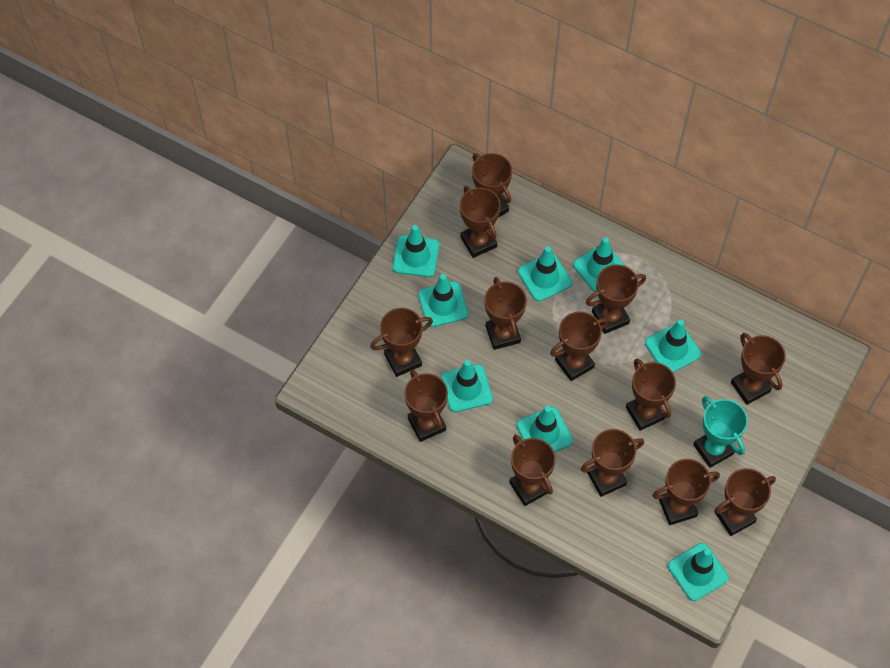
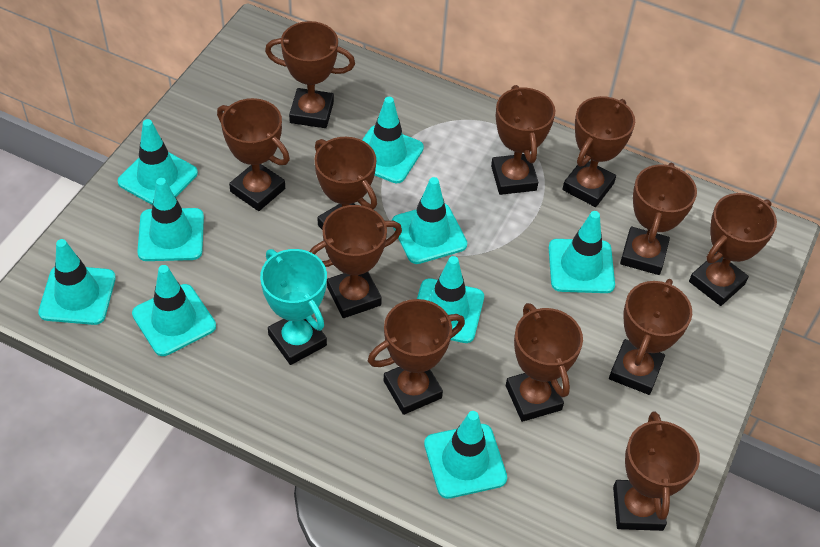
brown trophy: [370,308,433,377] [404,369,448,442] [460,186,501,258] [472,153,512,218] [484,277,527,350] [509,435,556,506] [550,312,608,381] [581,429,644,497] [586,264,646,334] [626,358,676,431] [652,459,720,525] [714,468,776,536] [731,333,786,405] = 13 -> [217,98,290,211] [265,21,355,128] [309,205,402,318] [314,137,377,229] [368,299,465,415] [491,85,555,195] [506,303,583,422] [562,96,635,207] [609,279,692,395] [613,411,700,531] [620,163,697,275] [689,193,777,306] = 12
turquoise traffic cone: [392,225,439,277] [418,274,469,327] [441,360,493,412] [517,406,573,452] [518,246,572,301] [573,237,625,292] [645,319,701,372] [668,543,729,601] = 8 -> [38,239,116,325] [118,119,198,205] [132,265,216,356] [137,178,204,261] [362,97,424,183] [392,177,467,264] [417,256,484,343] [424,411,507,499] [549,211,615,293] = 9

